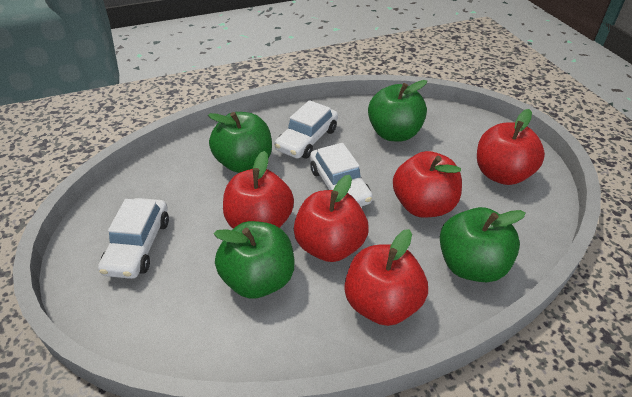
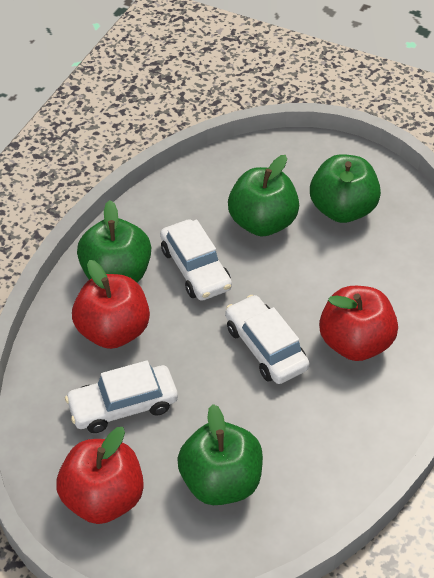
red apple: [223,151,294,229] [294,175,369,262] [344,229,428,326] [393,151,462,218] [477,109,545,185] = 5 -> [56,427,144,524] [72,260,150,349] [319,286,398,361] = 3

